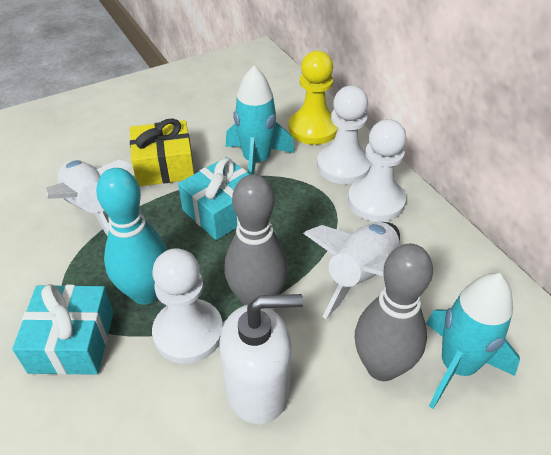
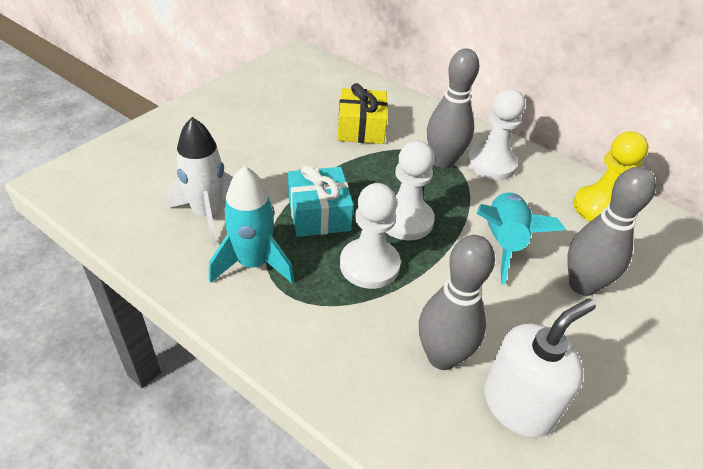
grey bowling pin: [224,174,288,305] [355,244,433,381] = 2 -> [419,235,495,370] [427,48,479,169] [567,167,656,296] = 3
turquoise bowling pin: [96,168,167,305] = 1 -> none = 0
turquoise gift: [12,284,114,375] [178,157,250,240] = 2 -> [288,165,354,237] = 1
white rocket: [46,160,132,236] [303,222,400,319] = 2 -> [165,117,233,245] = 1

